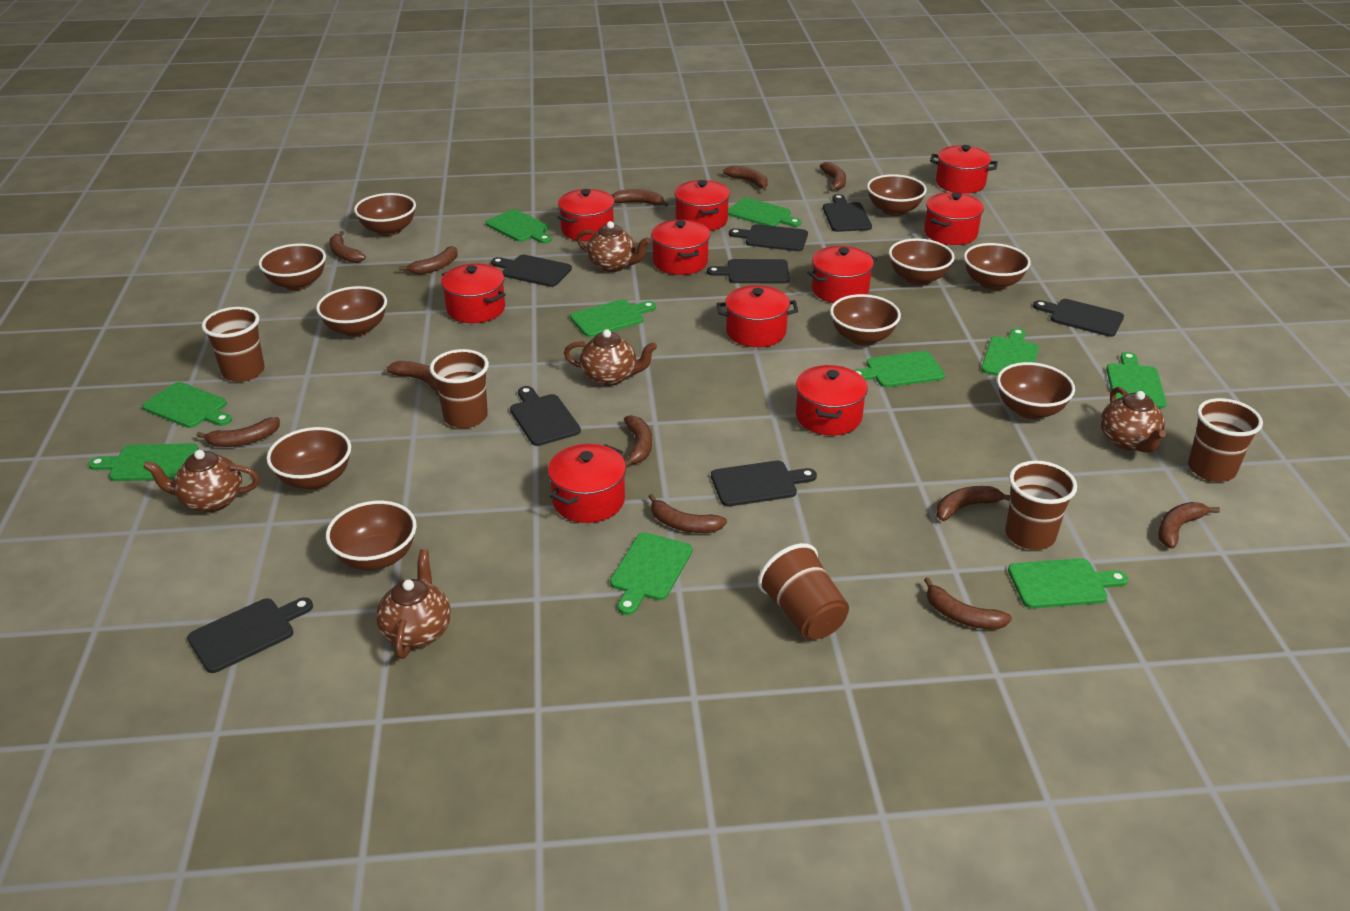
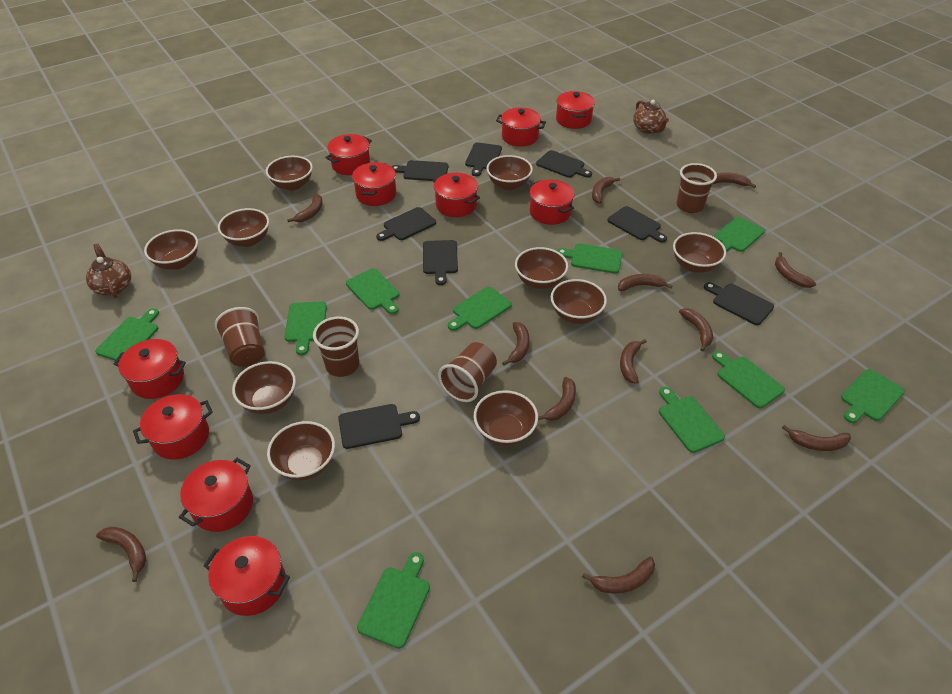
brown cup: [202,307,265,382] [430,349,489,428] [758,543,849,639] [1005,461,1077,550] [1188,398,1263,482] = 5 -> [215,307,265,367] [313,316,359,377] [438,342,497,402] [676,163,717,213] = 4
brown teapot: [143,450,260,512] [376,549,451,659] [564,329,657,386] [577,221,650,272] [1100,387,1166,453] = 5 -> [86,243,131,298] [633,100,669,134] = 2

